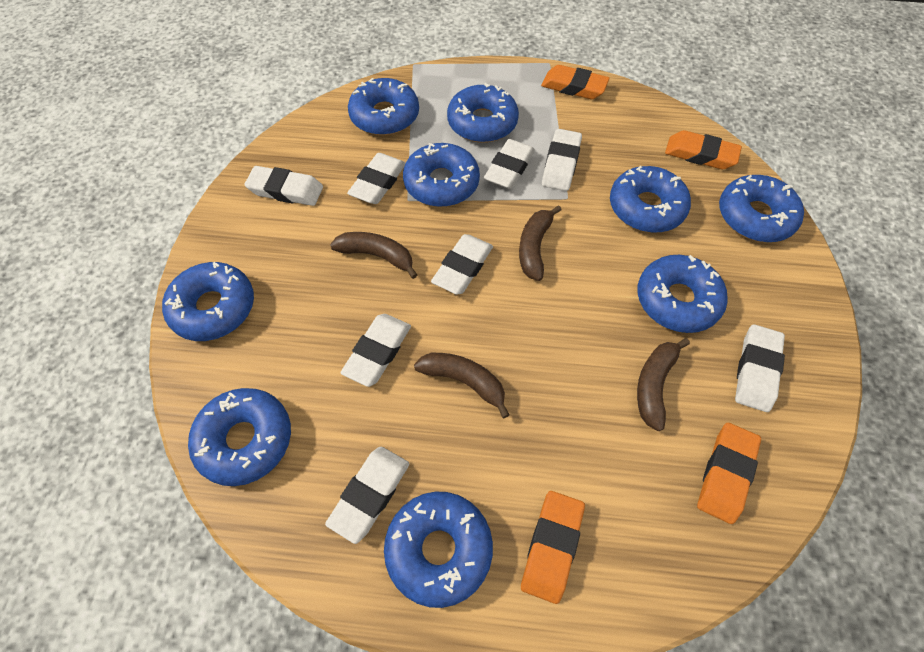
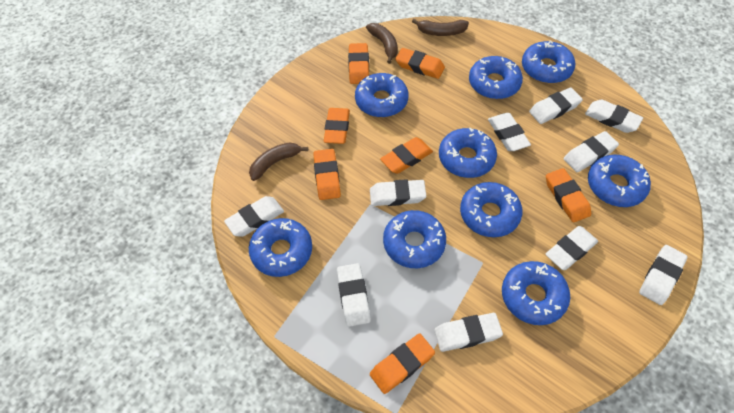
brown banana: [330,232,417,279] [414,353,510,418] [519,205,561,281] [637,338,690,431] = 4 -> [249,142,308,181] [366,23,398,64] [412,19,469,36] = 3
orange eraser: [521,491,585,604] [541,65,610,99] [665,130,742,169] [697,423,761,524] = 4 -> [313,149,341,200] [324,108,350,144] [348,43,369,84] [370,334,435,394] [380,137,433,174] [395,48,445,79] [546,168,591,222] = 7
white eraser: [244,166,323,206] [325,447,409,544] [340,314,411,387] [347,153,406,204] [431,234,493,295] [484,139,535,189] [542,129,582,191] [735,324,785,412] = 8 -> [224,196,284,237] [337,263,371,327] [370,179,426,206] [434,313,503,352] [488,113,531,151] [529,88,583,124] [546,226,598,270] [564,131,619,172] [585,99,643,133] [639,245,688,305] = 10

